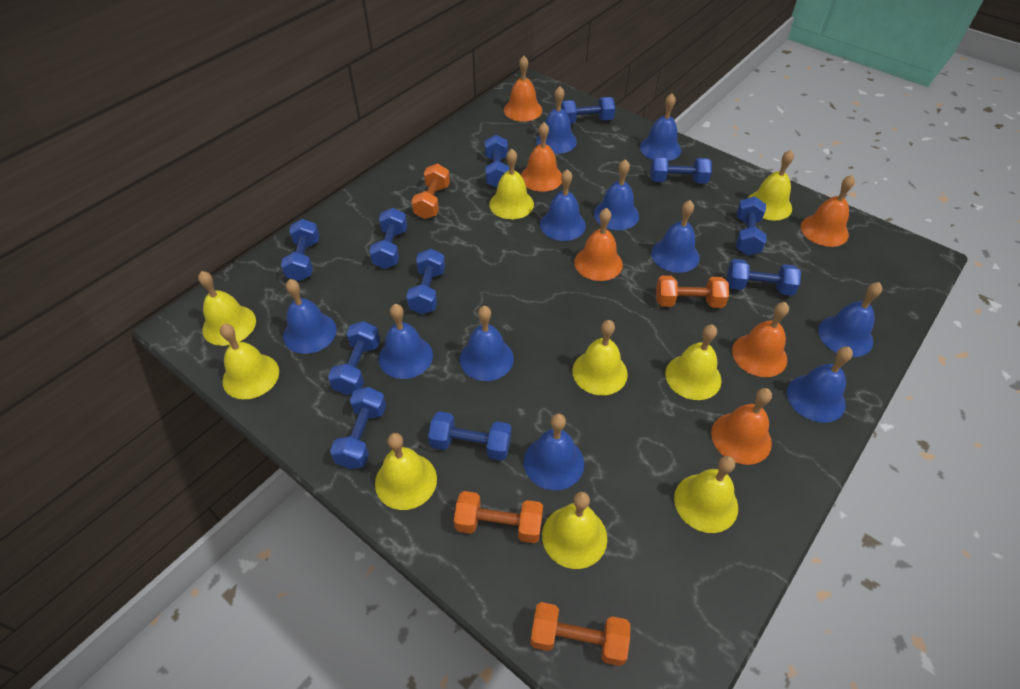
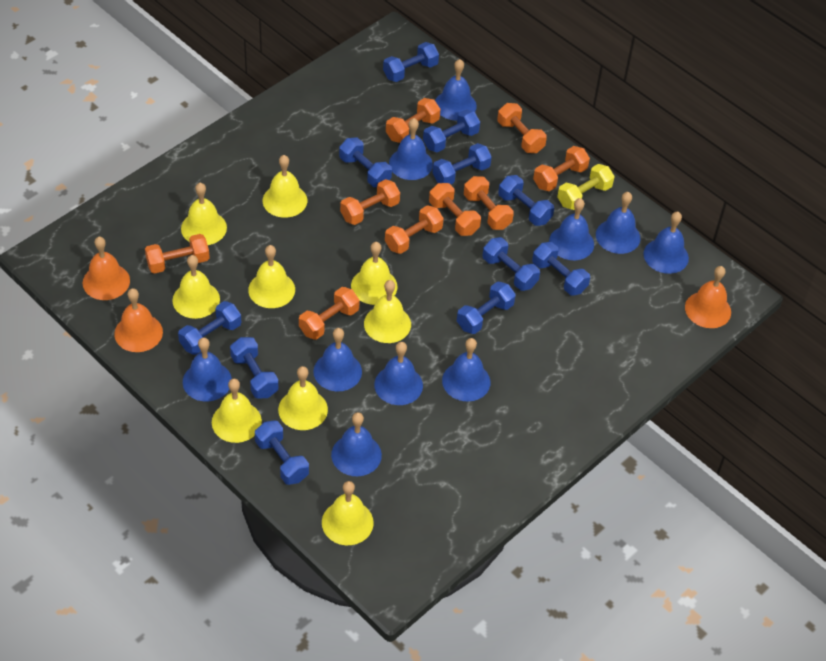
blue bell: [283,279,337,354] [379,304,433,379] [460,306,514,381] [524,414,584,491] [536,86,577,154] [540,169,586,241] [594,159,639,230] [640,94,681,161] [651,200,699,273] [787,347,853,423] [818,282,882,357] = 11 -> [183,337,232,401] [313,328,362,391] [331,412,382,476] [374,342,423,405] [389,118,433,180] [435,59,477,121] [442,338,490,402] [549,198,594,260] [596,192,640,254] [643,212,689,274] = 10
orange bell: [504,56,542,122] [521,122,562,192] [574,208,623,281] [711,388,772,465] [732,302,789,377] [801,175,855,247] = 6 -> [83,237,130,300] [114,288,163,352] [685,266,731,328] = 3
orange dumbbell: [411,164,450,219] [454,491,543,543] [530,602,630,666] [656,276,729,308] = 4 -> [145,234,210,274] [299,287,360,340] [340,179,400,225] [385,205,444,254] [386,98,440,143] [429,183,481,236] [464,176,514,230] [497,103,547,153] [533,146,590,191] = 9
yellow dumbbell: none = 0 -> [557,164,615,210] = 1

